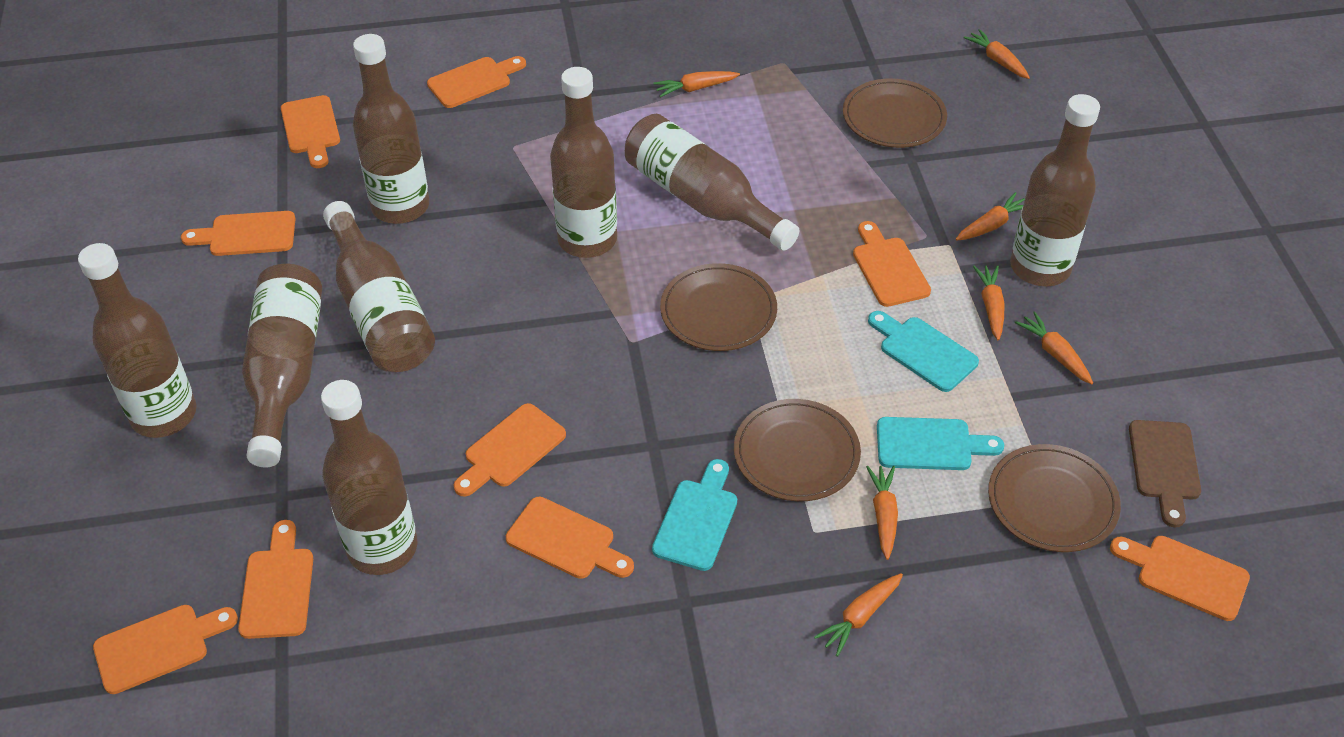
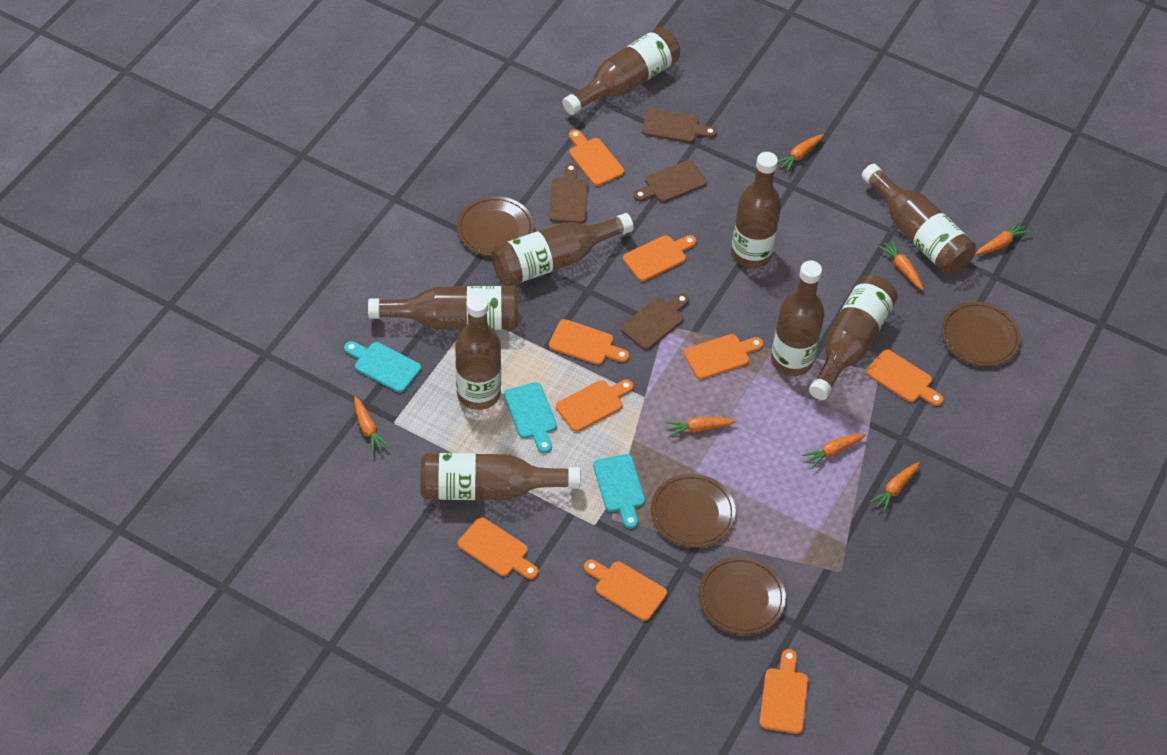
brown bottle: [78,243,196,438] [242,264,322,467] [321,380,417,575] [323,201,435,372] [353,34,429,224] [550,67,617,258] [625,114,800,251] [1010,94,1100,286] = 8 -> [368,286,518,330] [421,453,580,500] [455,294,501,410] [491,213,634,286] [562,27,680,115] [731,152,781,268] [771,261,825,376] [809,275,898,400] [862,164,976,274] = 9
brown cutting board: [1129,420,1201,527] = 1 -> [549,163,588,223] [621,293,689,350] [633,160,707,202] [642,108,717,143] = 4

